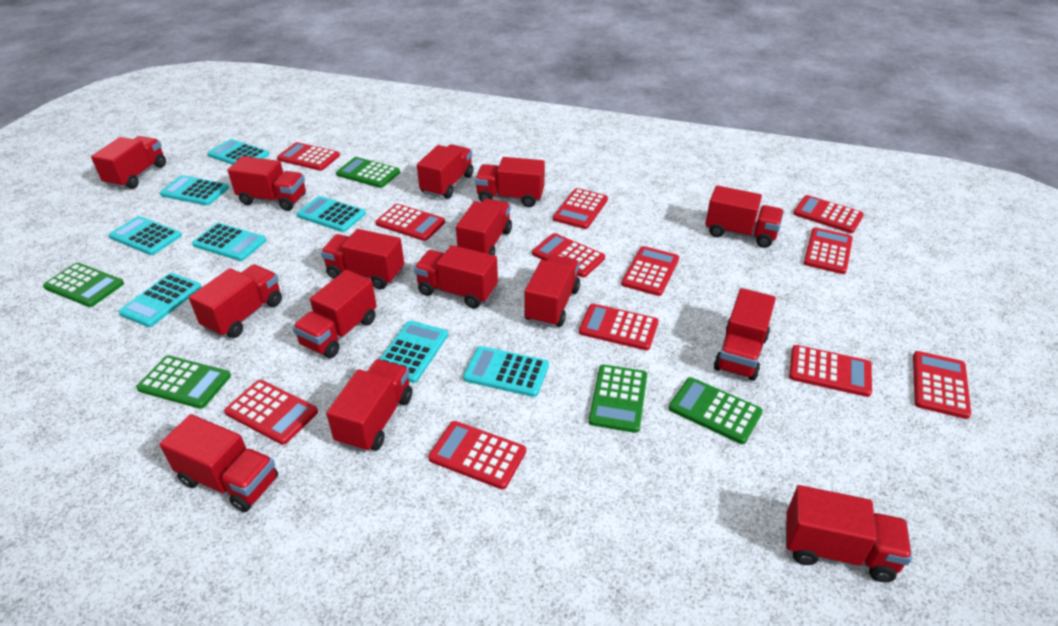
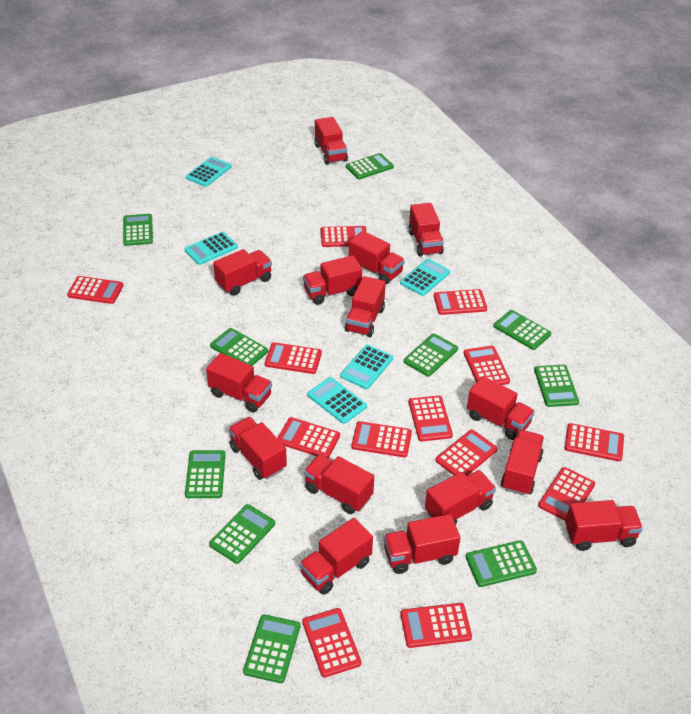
green calculator: [43,263,124,307] [136,356,231,409] [336,157,400,188] [589,364,647,433] [669,377,763,444] = 5 -> [123,214,153,246] [185,450,226,498] [209,504,275,564] [210,328,268,366] [243,614,300,683] [346,153,394,179] [404,334,458,377] [466,540,537,587] [494,310,551,350] [534,365,579,407] = 10
red calculator: [224,380,318,445] [277,142,340,171] [376,204,445,241] [428,421,526,489] [532,233,605,278] [553,188,608,229] [579,304,658,350] [621,246,679,296] [789,345,872,397] [793,195,864,233] [804,227,853,274] [913,351,971,419] = 12 -> [67,276,123,304] [265,342,322,374] [277,417,340,458] [302,608,361,678] [321,226,367,247] [351,421,412,457] [400,603,472,648] [409,395,453,441] [434,289,487,315] [435,430,497,476] [464,346,510,385] [538,467,595,521] [565,423,624,461] = 13
turquoise calculator: [109,216,182,255] [118,273,202,327] [160,175,229,206] [192,223,267,261] [208,139,269,165] [297,196,366,232] [380,321,448,383] [463,346,549,397] = 8 -> [184,232,238,265] [186,157,231,187] [307,377,367,424] [340,345,393,389] [400,259,450,296] = 5

